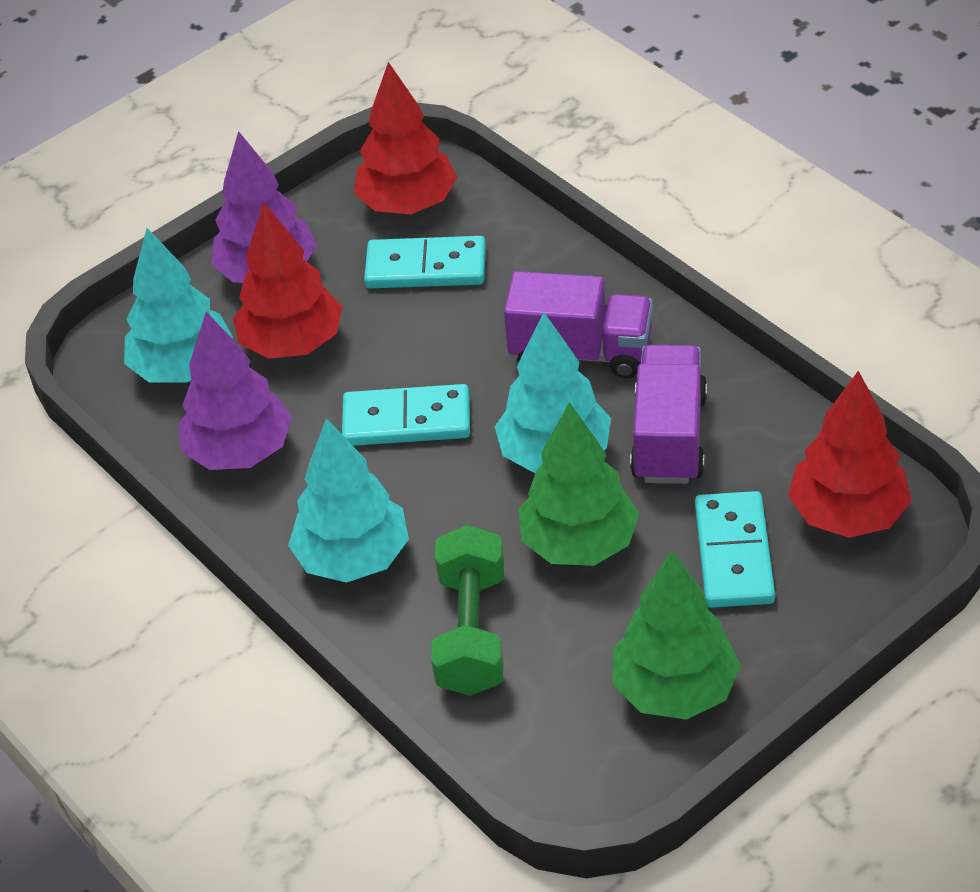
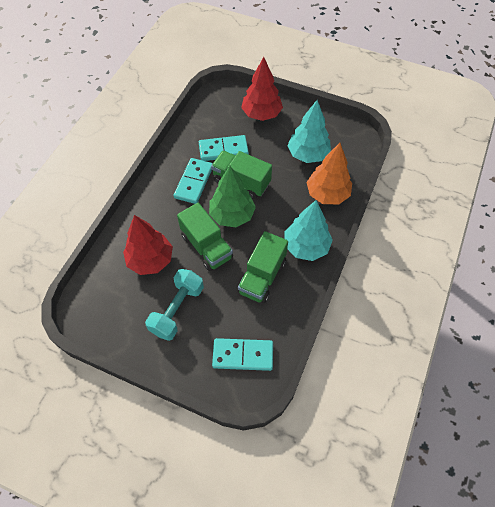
green dumbbell: [431,525,504,696] = 1 -> none = 0
green tree: [518,402,639,566] [612,551,741,720] = 2 -> [209,166,256,227] = 1
green truck: none = 0 -> [177,203,233,271] [211,151,272,199] [238,231,288,304] = 3
orange tree: none = 0 -> [306,143,352,204] = 1
purple tree: [178,312,292,470] [211,131,317,283] = 2 -> none = 0
purple truck: [504,271,653,379] [630,345,707,484] = 2 -> none = 0
red tree: [233,202,342,359] [354,62,457,214] [788,371,912,538] = 3 -> [123,215,173,275] [241,57,283,121] = 2
turquoise dumbbell: none = 0 -> [145,269,204,341] = 1
turquoise tree: [124,228,233,383] [288,418,409,583] [495,312,611,473] = 3 -> [285,200,333,261] [287,100,331,163] = 2

